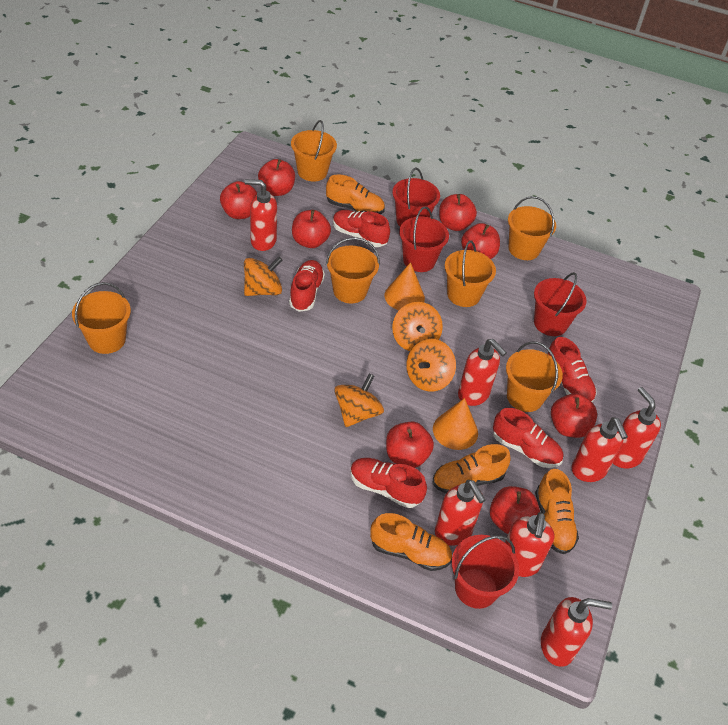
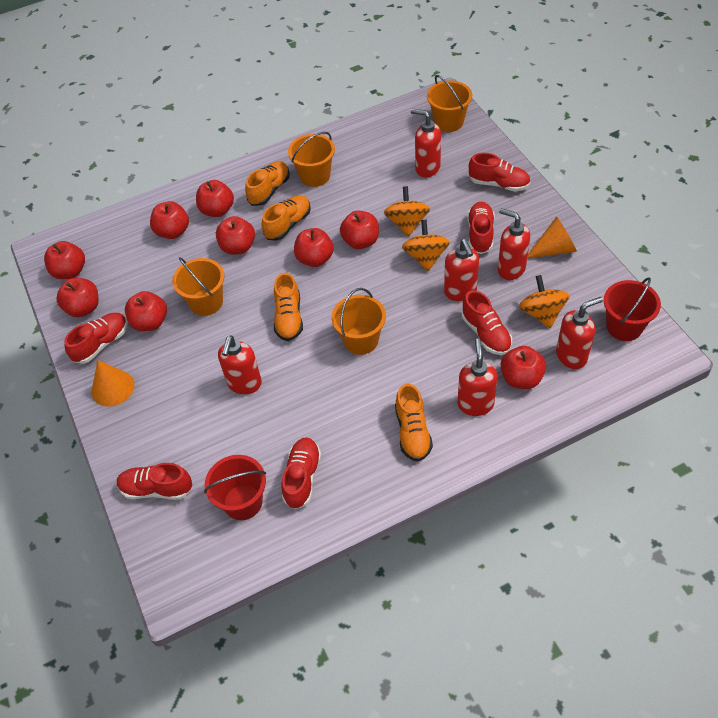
orange bucket: [72,282,131,354] [291,120,337,182] [326,237,380,304] [445,240,496,307] [506,341,563,412] [508,196,556,260] = 6 -> [172,257,224,316] [288,132,335,187] [331,288,386,355] [427,75,472,132] = 4
orange spinning top: [244,256,282,296] [334,373,384,427] [392,302,443,351] [406,339,456,391] = 4 -> [384,186,430,237] [402,220,450,271] [519,275,570,328] = 3
red apple: [220,181,257,219] [258,159,295,196] [292,210,331,248] [386,422,434,468] [439,194,477,231] [461,223,500,259] [490,486,540,534] [551,393,597,438] = 8 -> [44,241,85,279] [56,278,99,317] [125,291,167,331] [150,201,189,239] [196,180,234,217] [216,216,255,255] [294,228,334,267] [340,210,379,249] [501,346,546,389] = 9
red bucket: [392,168,440,226] [399,206,449,272] [452,535,519,609] [534,272,586,336] = 4 -> [204,455,266,520] [604,277,661,341] = 2
red shoe: [289,260,325,312] [333,210,390,247] [350,458,427,508] [493,408,563,468] [548,337,596,403] = 5 -> [64,313,128,364] [117,463,192,500] [281,437,321,509] [462,290,512,355] [467,202,495,254] [469,153,531,192] = 6
red soap dispenser: [244,179,277,251] [435,480,486,546] [458,339,507,406] [505,512,554,577] [541,597,612,667] [572,417,628,482] [613,387,661,469] = 7 -> [218,335,262,394] [411,109,441,177] [444,239,479,301] [457,339,498,416] [498,208,530,280] [556,297,603,369] = 6

